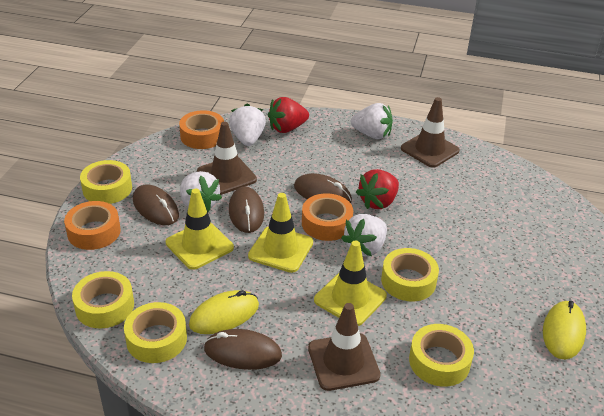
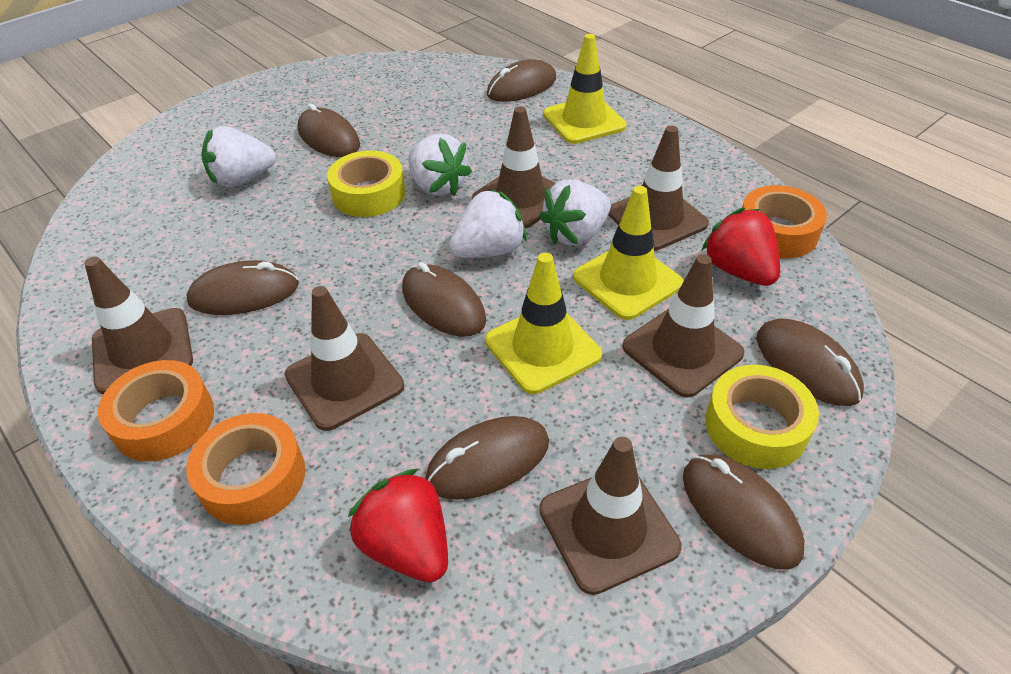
brown mouse: [133,185,179,225] [204,329,282,370] [229,187,264,233] [294,173,352,203] = 4 -> [186,260,299,315] [298,104,360,157] [402,262,486,337] [425,416,549,500] [487,59,556,102] [683,455,805,570] [756,318,864,406] = 7
brown traffic cone: [197,122,257,195] [308,303,381,391] [401,97,459,168] = 3 -> [84,256,193,394] [285,286,404,431] [472,106,556,228] [539,437,682,595] [608,126,709,251] [622,254,744,398] = 6
yellow mouse: [189,290,259,334] [543,301,586,360] = 2 -> none = 0
yellow tape: [72,271,134,329] [80,160,132,204] [124,302,187,363] [381,248,439,301] [409,324,474,387] = 5 -> [327,151,406,217] [706,365,819,469] = 2

